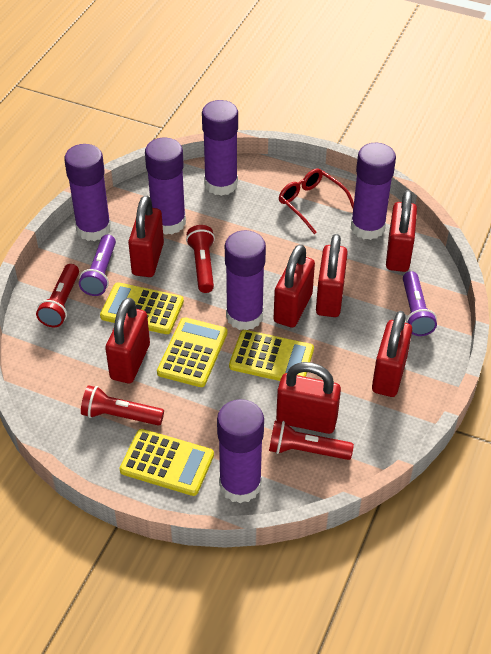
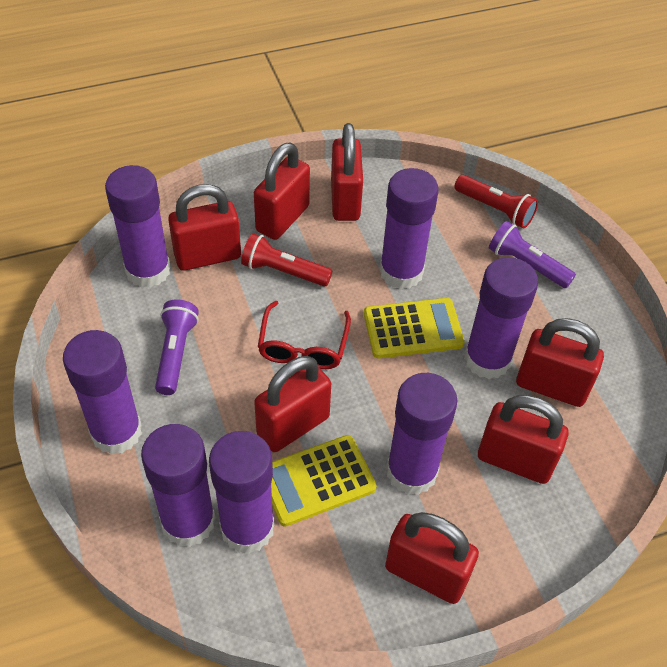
purple glue stick: [64,144,111,241] [145,138,186,235] [202,100,238,196] [217,399,264,503] [225,230,266,330] [351,143,396,240] = 6 -> [63,330,142,454] [105,165,171,288] [141,424,215,547] [209,431,275,554] [379,168,439,289] [386,373,458,495] [464,257,538,379] = 7
red flashlight: [36,264,79,327] [81,385,164,426] [186,225,215,293] [269,421,354,460] = 4 -> [241,233,332,287] [454,175,538,228] = 2
yellow calculator: [100,282,184,334] [119,429,214,496] [157,317,227,387] [229,330,314,381] = 4 -> [271,435,377,527] [364,298,464,358] = 2

